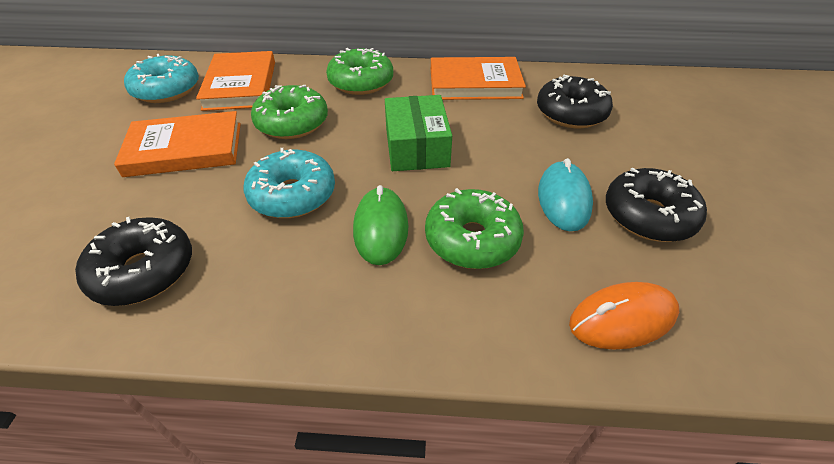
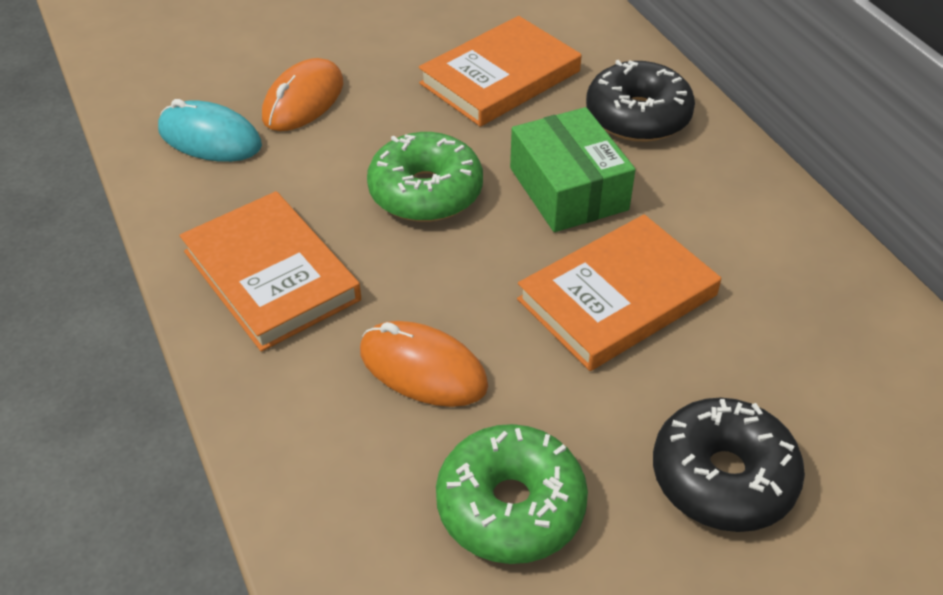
black donut: [75,217,192,306] [537,74,613,128] [606,167,707,242] = 3 -> [586,60,695,142] [653,398,805,532] = 2
green donut: [251,85,328,139] [326,48,393,95] [425,188,524,269] = 3 -> [367,132,483,222] [436,424,588,564] = 2
green mouse: [353,185,408,265] = 1 -> none = 0
orange mouse: [569,282,679,350] = 1 -> [262,58,343,131] [360,321,488,407] = 2
turquoise donut: [124,54,199,103] [244,148,335,218] = 2 -> none = 0

